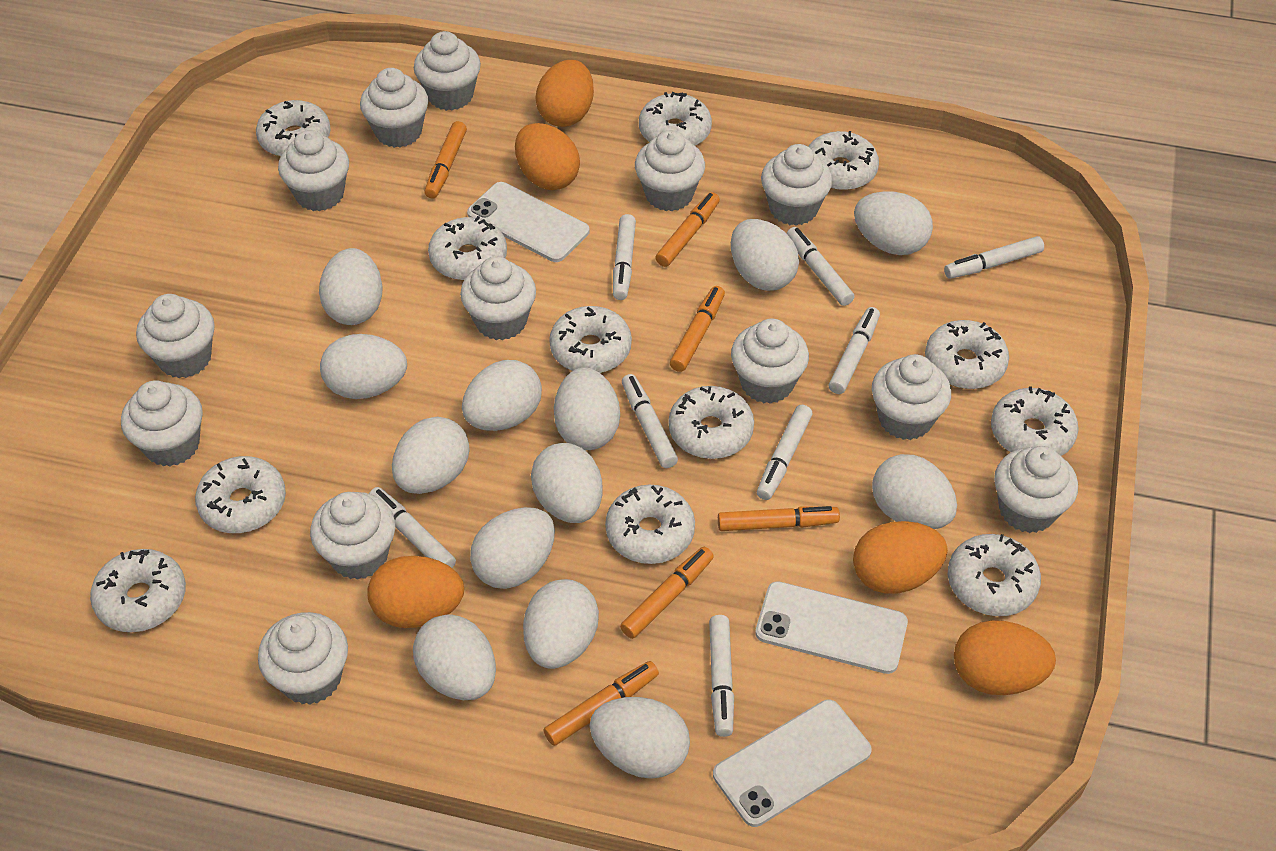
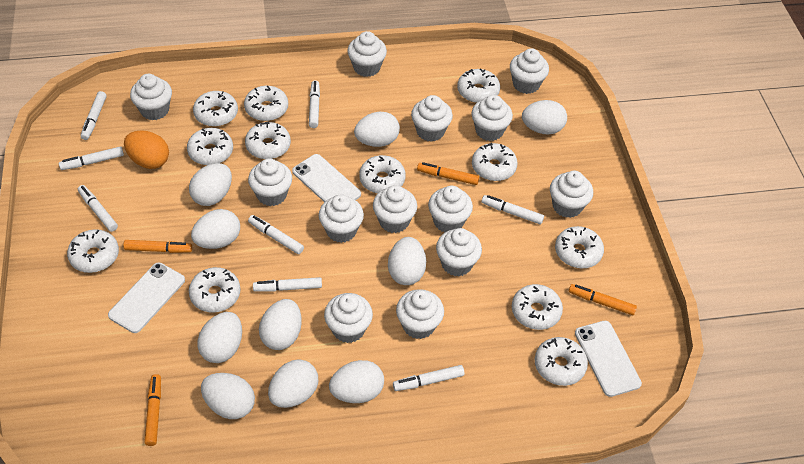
orange egg: [367,556,464,628] [515,123,580,190] [536,60,594,127] [853,521,948,594] [954,620,1056,695] = 5 -> [124,130,169,169] = 1
orange marker: [425,121,467,199] [543,661,659,746] [620,547,714,639] [655,192,720,267] [670,286,725,372] [718,506,840,531] = 6 -> [123,240,192,253] [144,374,161,446] [417,162,479,185] [569,284,637,315] = 4
white egg: [319,248,383,325] [320,334,407,399] [392,417,469,494] [413,615,496,700] [462,360,542,431] [470,507,555,589] [523,579,599,669] [531,443,603,523] [554,368,620,450] [590,697,690,779] [731,219,799,291] [854,191,933,255] [872,454,957,529] = 13 -> [189,163,232,206] [191,209,240,249] [197,312,242,363] [201,373,255,419] [259,299,302,350] [268,359,318,408] [329,360,384,403] [354,112,400,147] [388,237,426,285] [522,100,567,135] = 10

